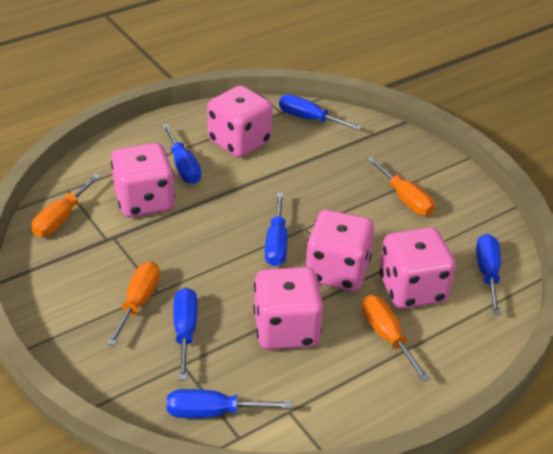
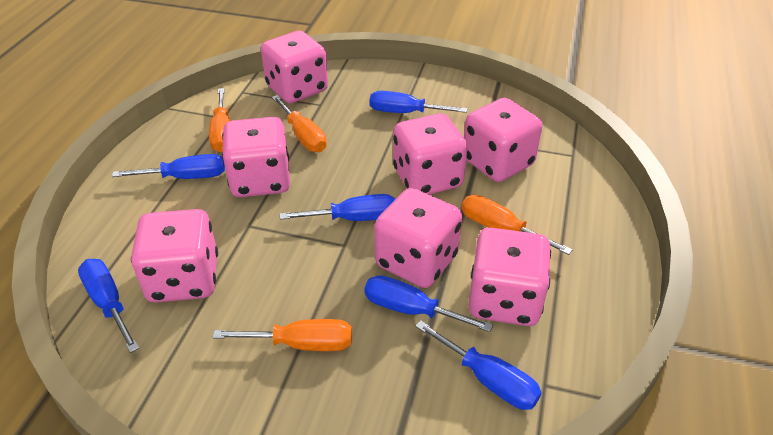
pink dice: [111,143,175,218] [207,85,273,158] [253,267,323,350] [305,210,374,291] [380,227,456,309] = 5 -> [131,209,218,302] [222,117,290,197] [261,31,328,103] [374,188,462,288] [393,113,468,195] [464,98,542,182] [469,228,551,326] = 7

